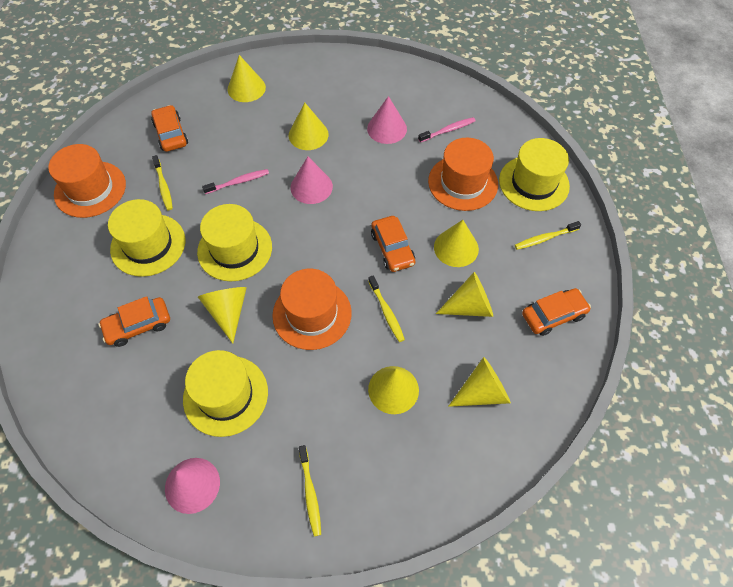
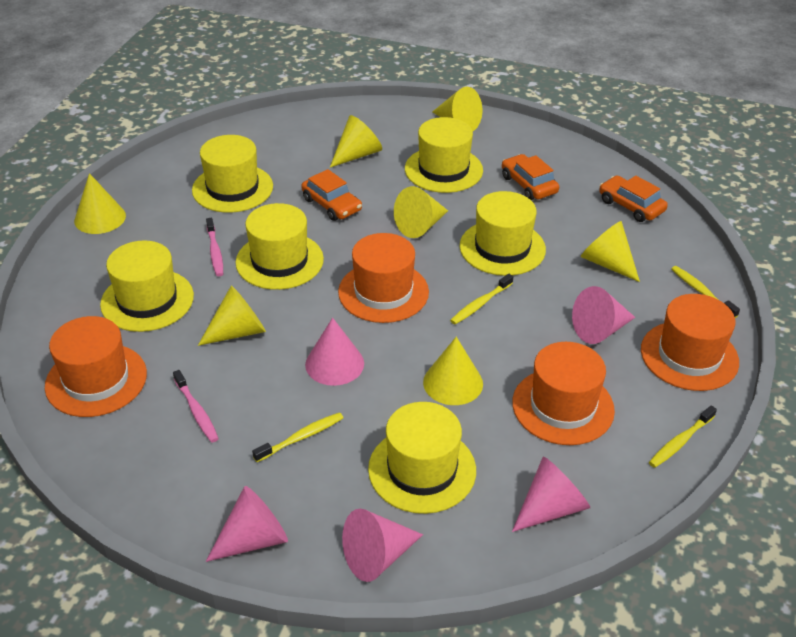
orange car: [98,296,170,347] [151,105,188,152] [371,216,415,272] [522,288,591,336] = 4 -> [301,169,362,221] [502,154,559,200] [599,175,668,222] = 3
orange hat: [48,144,126,218] [272,269,352,350] [428,138,498,211] = 3 -> [45,316,147,417] [338,233,429,323] [512,342,615,445] [641,294,739,391] = 4
pink cone: [165,458,220,514] [291,156,333,204] [367,96,407,144] = 3 -> [206,486,288,562] [305,318,364,386] [342,509,423,582] [512,457,590,532] [572,286,635,344] = 5
yellow hat: [108,199,185,277] [183,350,268,437] [197,204,272,281] [499,138,570,211] = 4 -> [100,240,194,332] [192,135,273,213] [235,203,324,290] [368,402,476,514] [405,117,483,193] [459,191,546,276] = 6

